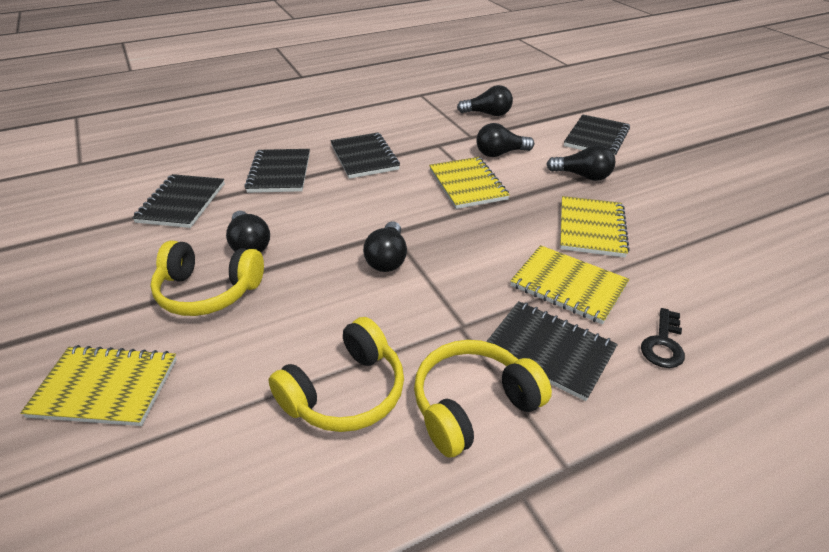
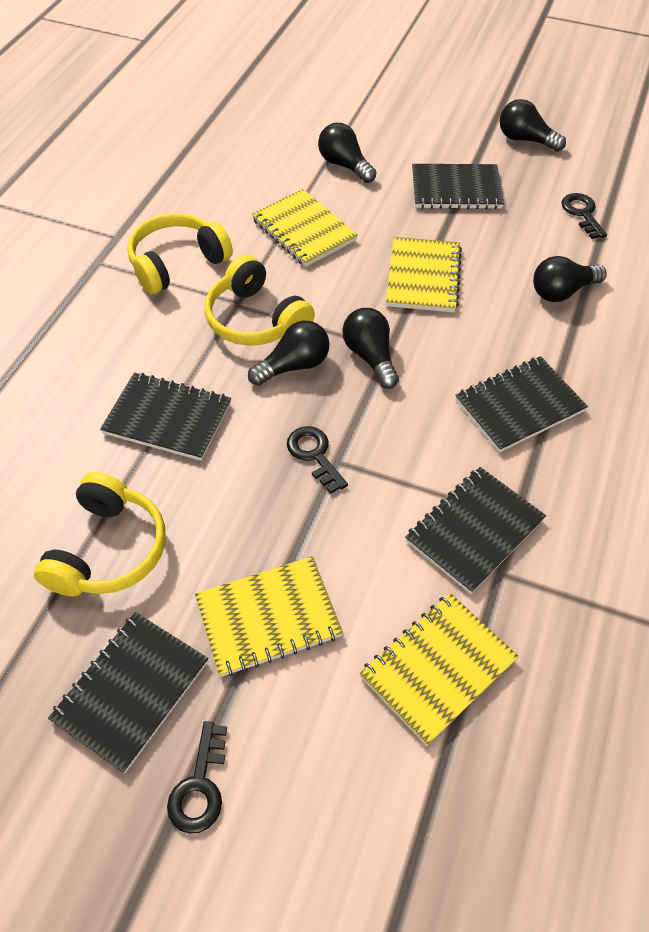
black key: [641,308,685,368] = 1 -> [167,721,227,834] [287,426,348,494] [561,193,607,239] = 3

